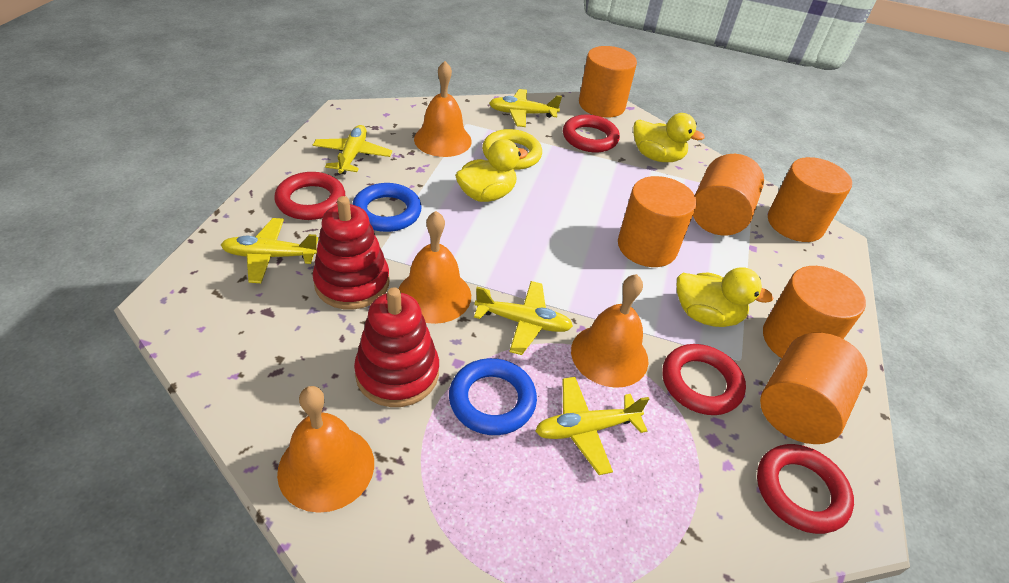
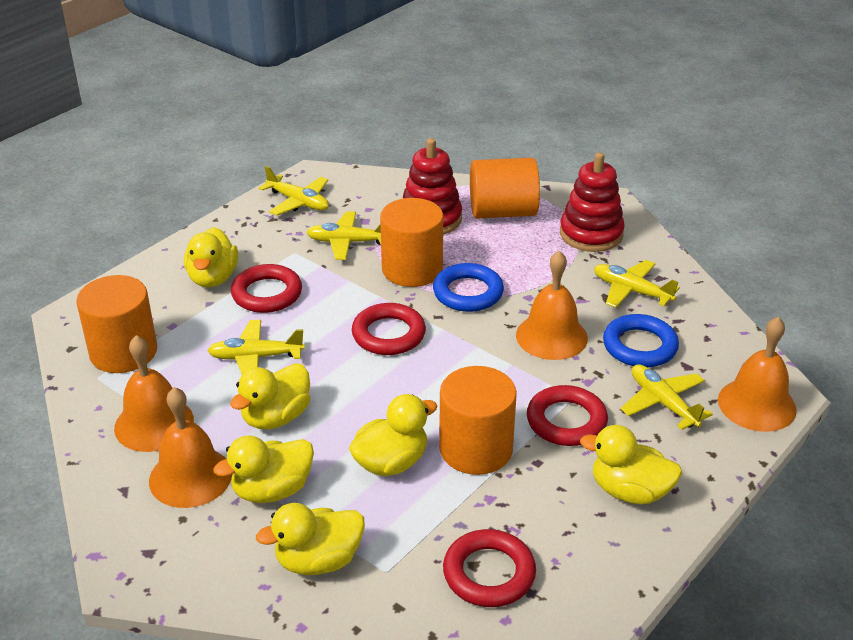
orange cylinder: [579,46,637,118] [618,176,697,267] [693,154,764,235] [760,333,867,444] [763,266,866,358] [768,157,852,242] = 6 -> [76,275,157,373] [380,198,443,287] [439,366,517,475] [470,158,540,219] = 4
yellow duck: [455,139,528,202] [633,113,705,162] [677,267,774,327] = 3 -> [184,227,238,287] [213,436,314,503] [230,363,310,430] [256,503,365,575] [349,394,438,476] [580,425,682,504] = 6
yellow ring: [482,129,542,170] = 1 -> none = 0

